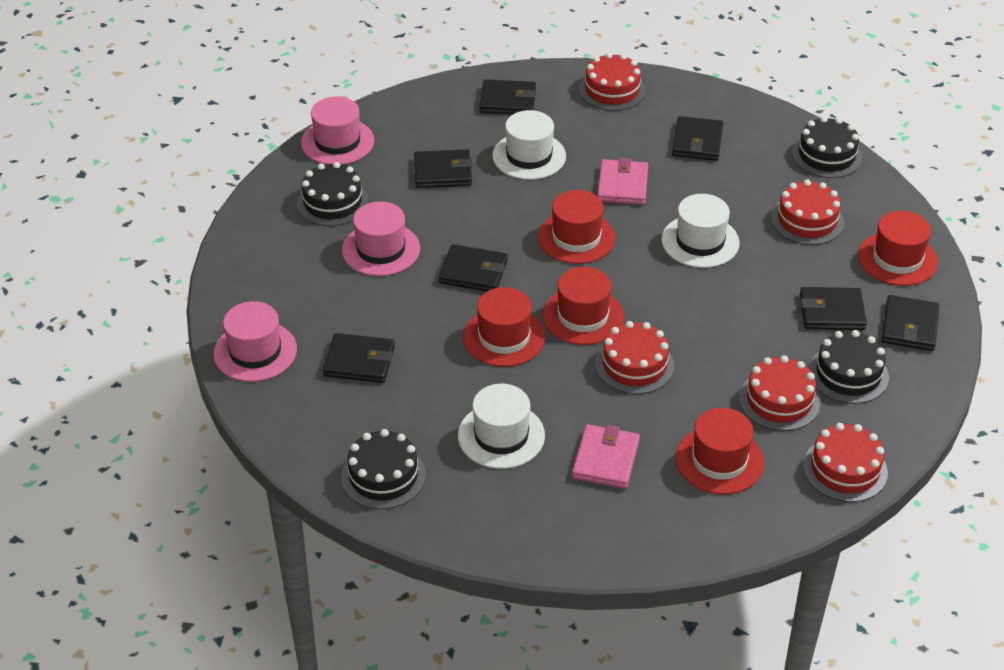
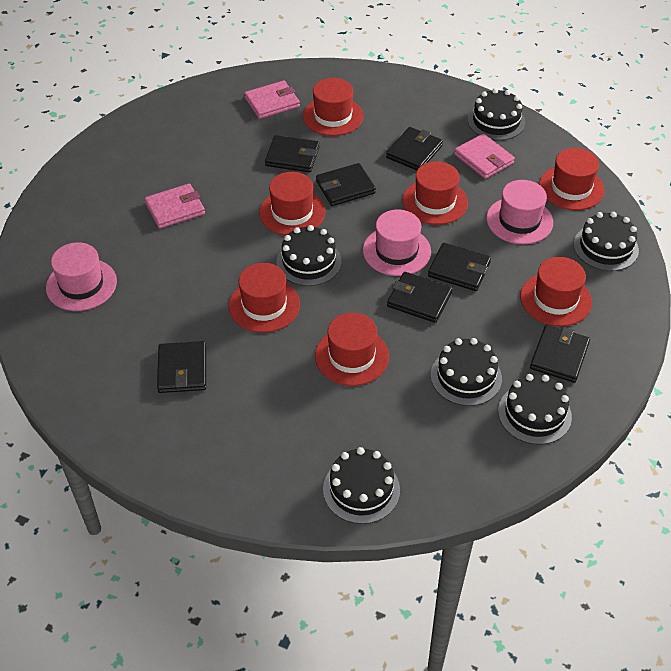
black cake: [297,162,369,226] [341,429,426,509] [792,116,862,178] [809,330,889,404] = 4 -> [277,225,341,286] [323,447,400,524] [431,338,502,406] [468,88,525,140] [498,374,572,445] [574,212,639,271] = 6
pink wallet: [572,424,640,489] [597,158,648,205] = 2 -> [144,183,205,229] [244,81,300,119] [454,134,515,179] = 3
red cake: [579,53,646,111] [595,321,674,394] [739,355,820,431] [771,179,844,245] [803,423,888,502] = 5 -> none = 0
red hat: [463,287,545,367] [538,190,616,264] [543,267,624,345] [675,408,764,494] [858,211,938,286] = 5 -> [229,263,300,333] [259,172,325,235] [303,78,363,136] [315,313,389,386] [402,161,468,225] [520,257,592,326] [539,148,604,210] = 7
white hat: [458,384,545,469] [492,110,566,180] [661,194,740,268] = 3 -> none = 0

